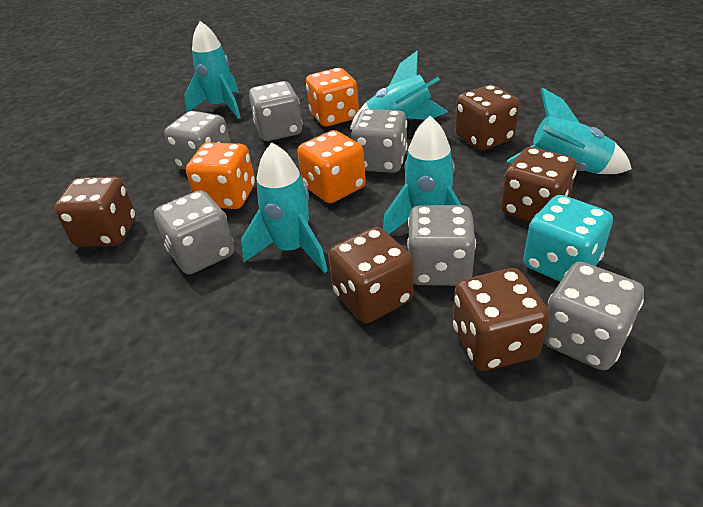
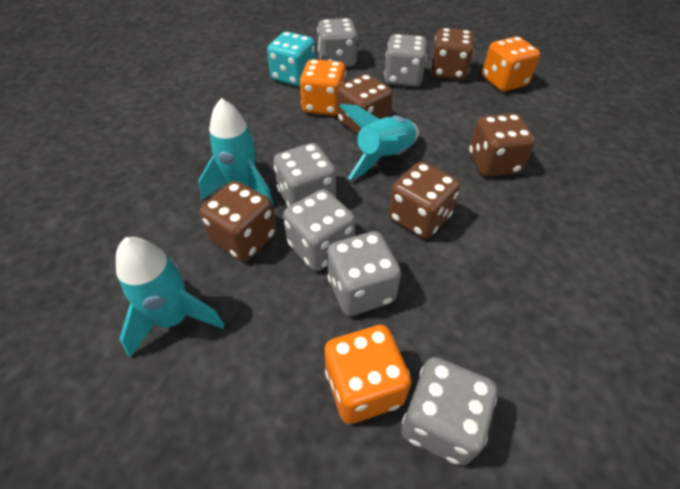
turquoise rocket: [184,21,241,119] [241,143,328,273] [350,51,448,130] [383,116,461,234] [507,87,632,174] = 5 -> [116,237,224,358] [198,98,274,206] [339,104,419,180] = 3

